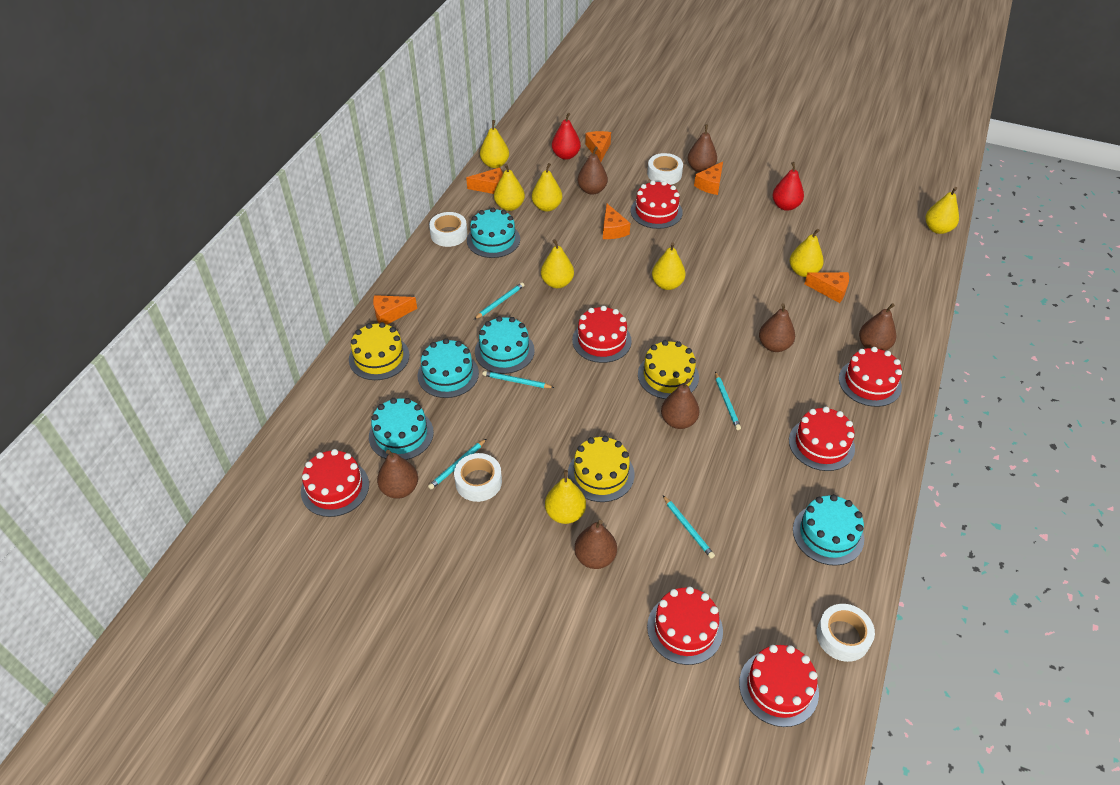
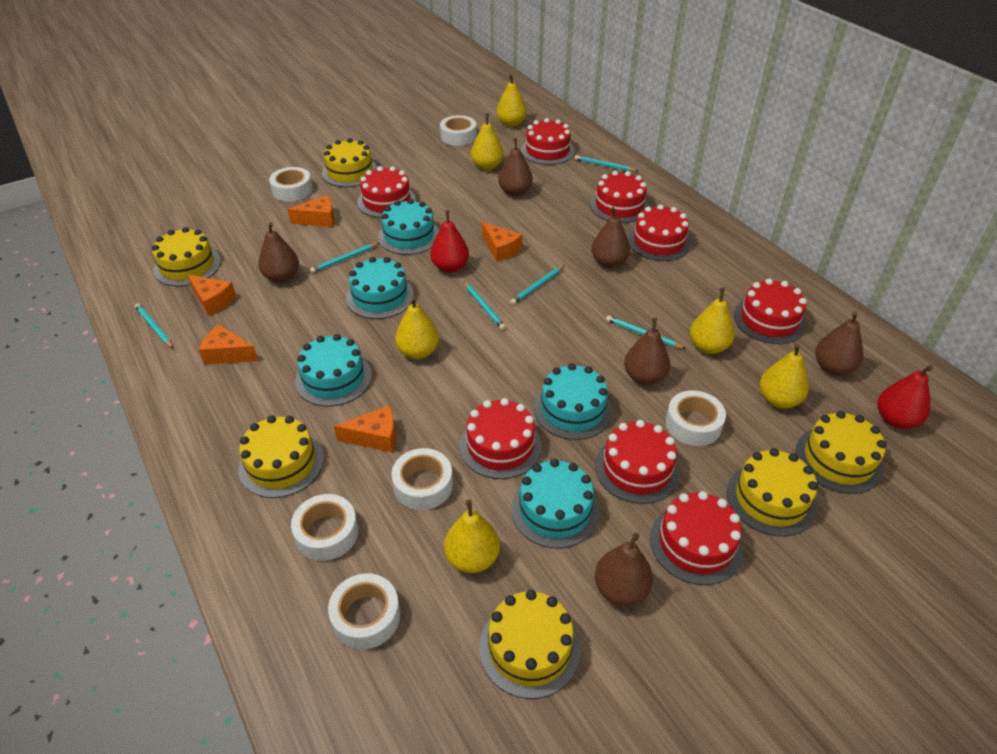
brown pear: [377,449,418,499] [575,520,617,569] [578,147,608,195] [661,378,699,429] [687,124,717,172] [759,303,795,352] [859,303,896,351] = 7 -> [258,222,299,283] [498,138,533,197] [591,207,630,268] [595,533,653,606] [624,318,670,385] [815,311,863,375] = 6
orange cheese: [373,295,417,325] [466,168,503,194] [585,131,611,162] [603,204,630,239] [694,162,723,195] [805,272,849,303] = 6 -> [187,275,236,316] [199,325,258,365] [287,195,335,227] [334,406,396,452] [482,222,522,262] = 5
red cake: [301,449,369,517] [572,306,632,363] [631,180,683,229] [647,587,723,665] [739,645,819,727] [789,407,855,471] [839,347,902,407] = 7 -> [357,166,416,218] [460,398,541,479] [521,118,575,165] [590,171,649,223] [595,420,680,504] [628,204,691,261] [650,491,743,585] [734,278,807,344] = 8
turquoise pencil: [428,439,486,490] [474,282,525,319] [483,371,555,388] [663,496,715,559] [715,372,741,430] = 5 -> [135,303,173,349] [310,243,379,273] [464,281,506,330] [510,265,564,305] [575,155,638,171] [606,315,686,349] = 6
white tape: [429,212,467,247] [454,453,502,502] [647,153,683,185] [816,604,875,662] = 4 -> [269,167,313,202] [291,494,358,561] [328,573,400,649] [392,448,453,510] [440,115,477,146] [666,390,726,446] = 6
yellow cake: [349,322,409,380] [568,436,635,502] [638,340,699,399] = 3 -> [152,227,221,287] [238,415,324,498] [322,138,378,187] [479,590,581,699] [727,448,818,536] [796,411,887,494] = 6
yellow pear: [480,120,509,168] [494,164,525,211] [532,163,562,212] [541,239,574,288] [545,470,586,524] [652,242,686,290] [790,229,824,277] [926,187,959,234] = 8 -> [395,296,439,359] [444,500,500,573] [471,113,504,170] [496,74,527,127] [690,288,735,354] [760,343,809,409] = 6

